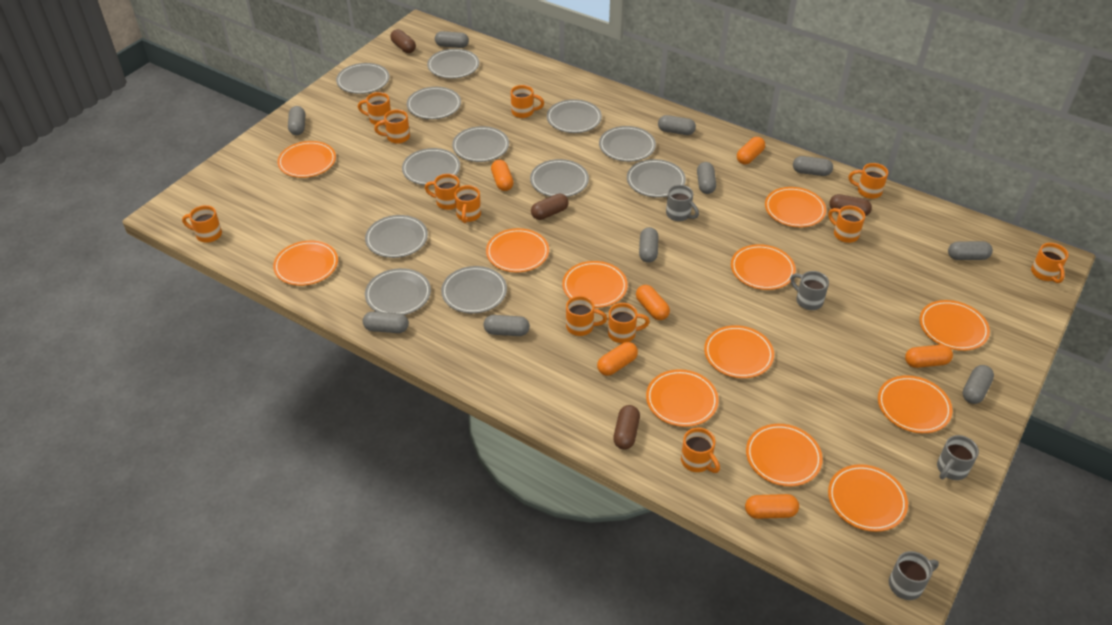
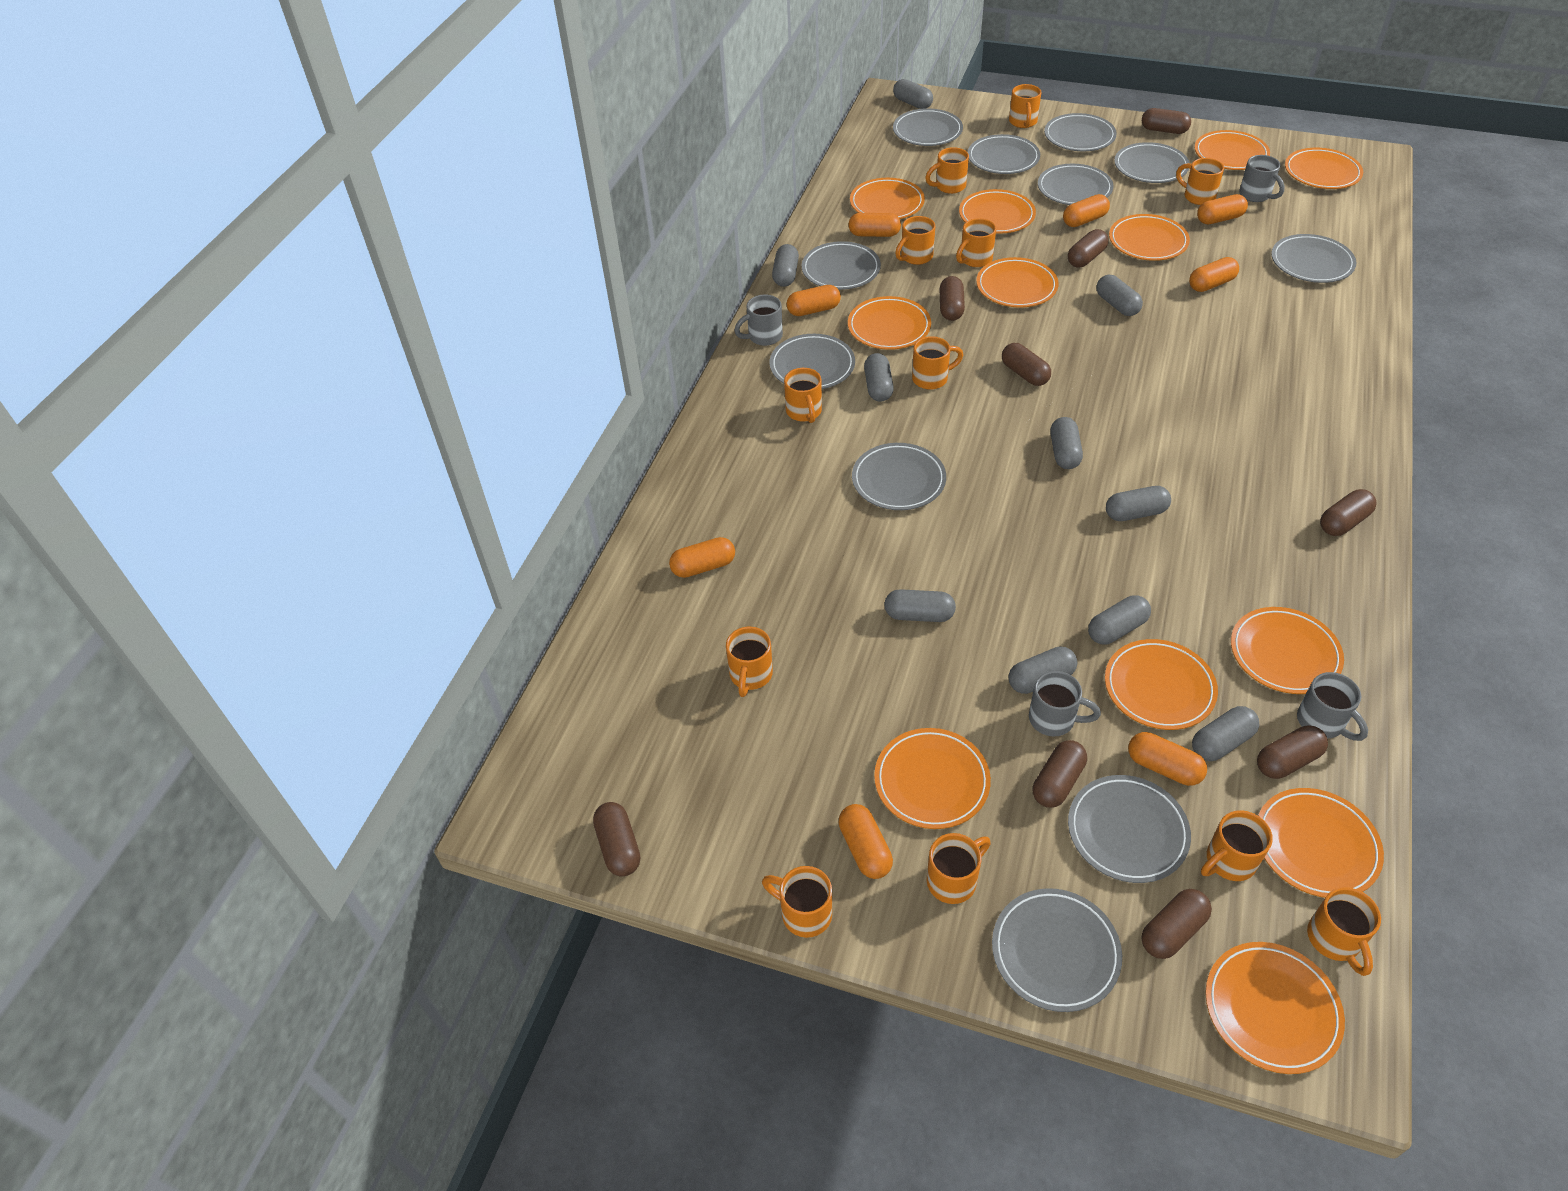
brown capsule: [390,29,416,53] [531,194,569,220] [613,405,640,450] [829,194,872,216] = 4 -> [593,802,640,877] [939,276,965,321] [1002,343,1051,386] [1033,740,1087,808] [1068,229,1109,267] [1141,889,1212,959] [1142,108,1191,134] [1257,725,1328,779] [1320,489,1377,536] = 9
grey plate: [336,63,389,94] [365,215,428,258] [365,268,431,315] [402,148,460,186] [407,87,461,119] [427,49,479,79] [441,266,507,314] [452,126,509,162] [530,159,589,197] [547,99,602,133] [599,126,656,162] [627,159,686,198] = 12 -> [770,334,855,389] [802,241,881,290] [852,443,946,510] [893,108,963,146] [968,134,1040,174] [992,888,1122,1012] [1038,164,1114,205] [1044,113,1117,151] [1068,775,1191,883] [1114,142,1189,183] [1271,234,1356,283] = 11
orange capsule: [491,160,514,191] [597,342,638,376] [636,285,670,320] [737,137,765,164] [745,494,799,519] [905,345,953,368] = 6 -> [669,537,735,578] [786,285,841,316] [839,804,893,879] [848,213,901,237] [1063,194,1110,227] [1128,732,1207,786] [1189,257,1239,292] [1197,194,1248,224] = 8

